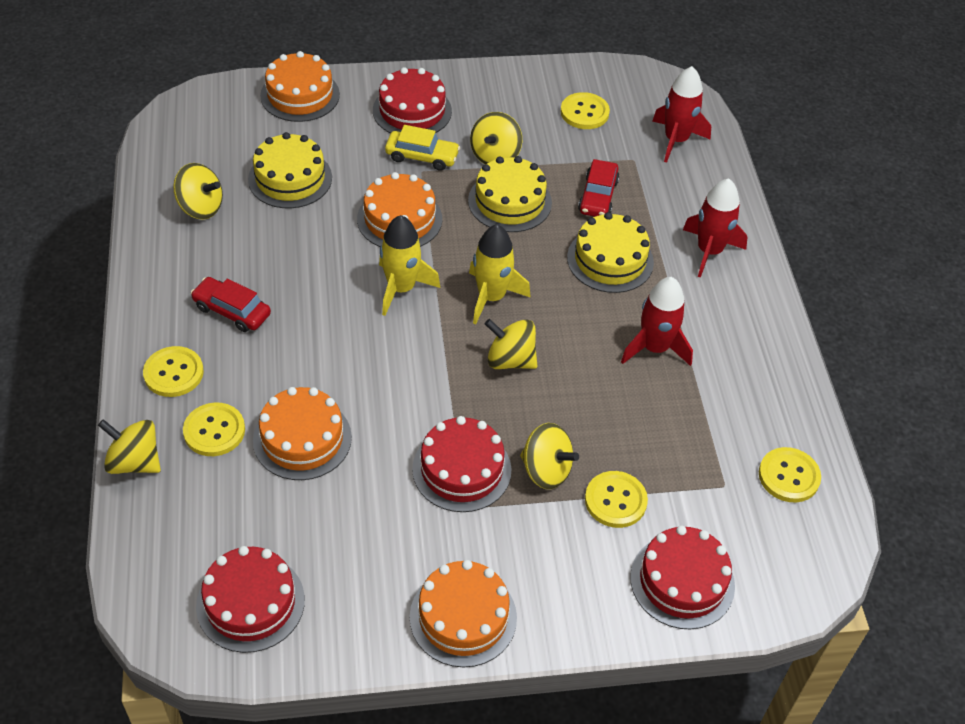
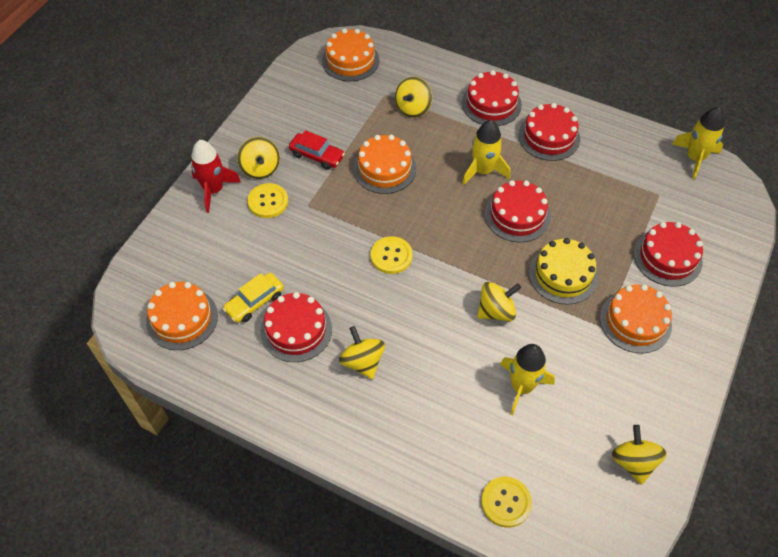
red cake: [196,546,305,653] [373,67,452,133] [412,416,511,512] [630,526,735,629] = 4 -> [260,292,332,362] [462,70,522,126] [485,180,551,243] [518,103,580,161] [633,222,703,287] = 5
red car: [191,277,271,332] [578,159,620,217] = 2 -> [289,130,345,170] = 1
red rocket: [621,277,693,366] [652,66,711,163] [683,178,748,278] = 3 -> [191,140,241,213] = 1
yellow button: [143,346,204,397] [183,402,245,456] [561,92,610,129] [585,471,648,528] [759,447,821,503] = 5 -> [247,183,288,218] [371,236,413,274] [481,476,532,528] = 3
yellow cake: [248,132,332,208] [468,156,552,232] [567,212,654,293] = 3 -> [529,238,598,305] = 1
yellow rocket: [379,215,440,316] [469,224,531,324] = 2 -> [462,120,510,185] [500,344,555,415] [672,107,725,179] = 3

